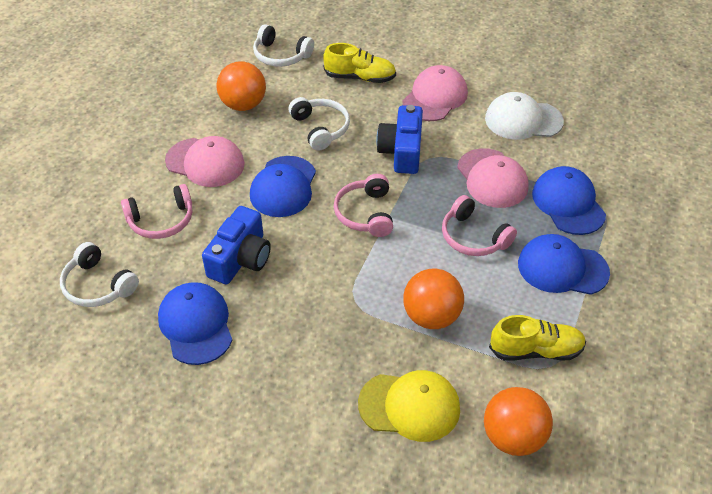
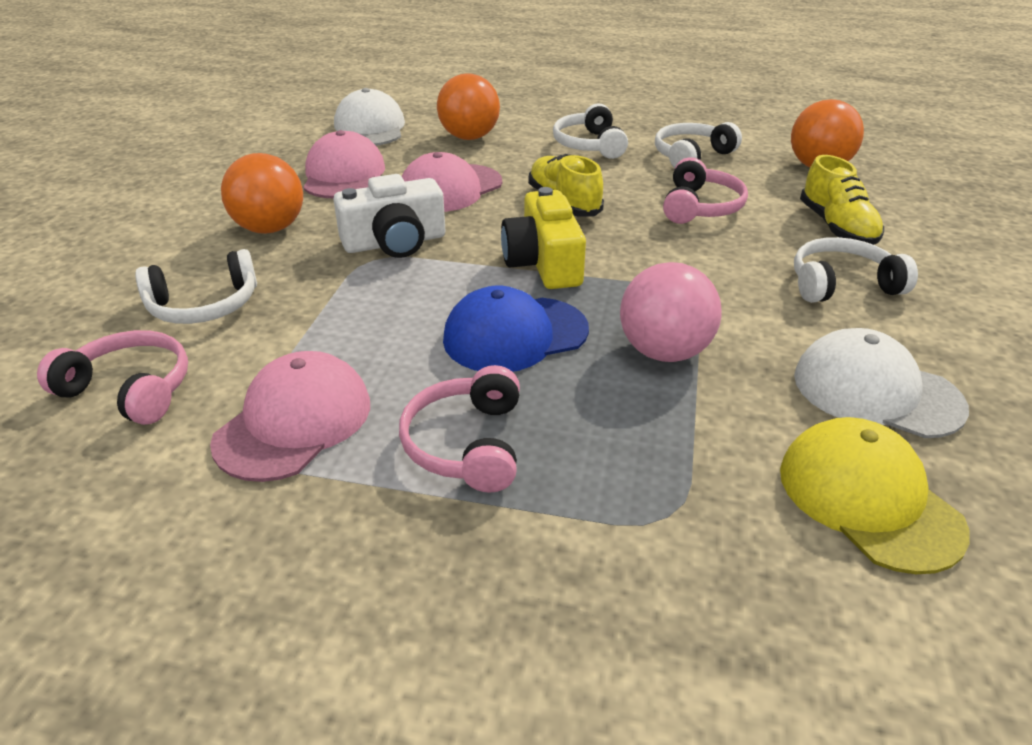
blue camera: [202,206,271,284] [376,105,423,174] = 2 -> none = 0
blue cap: [158,282,233,365] [250,156,316,217] [518,234,610,295] [532,166,606,235] = 4 -> [443,286,589,372] = 1
pink ball: none = 0 -> [620,262,722,362] = 1
white camera: none = 0 -> [333,174,445,258] = 1
white cap: [485,92,564,140] = 1 -> [334,88,405,146] [794,328,969,438] = 2
white headphones: [60,242,139,307] [253,24,314,67] [289,97,350,151] = 3 -> [135,249,257,324] [553,103,628,159] [655,122,742,168] [794,237,918,303] = 4
yellow camera: none = 0 -> [501,187,586,289] = 1

